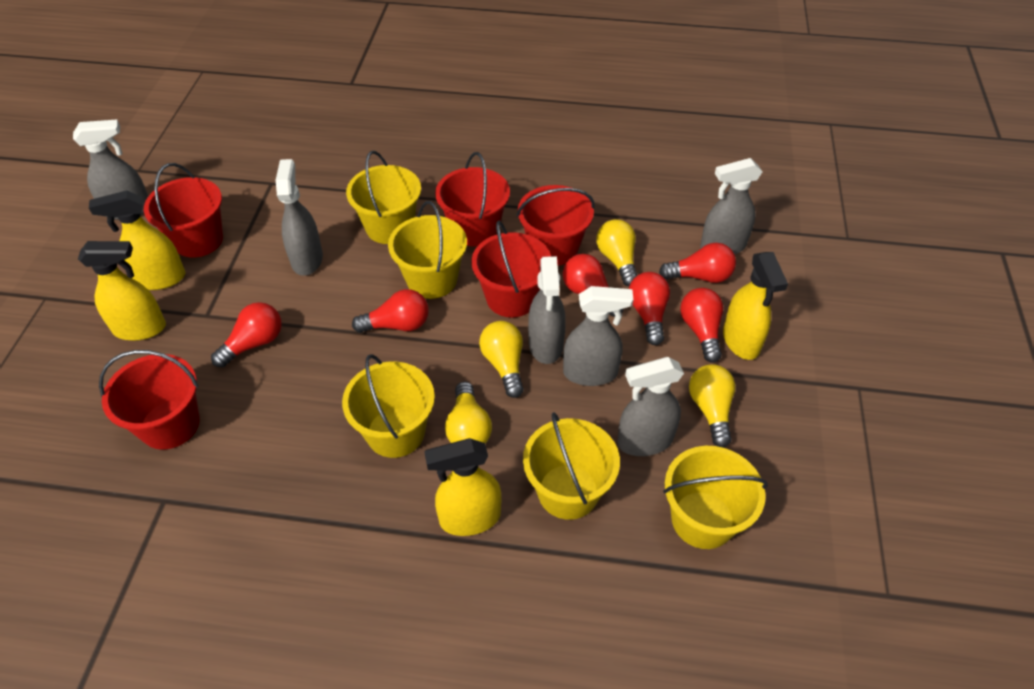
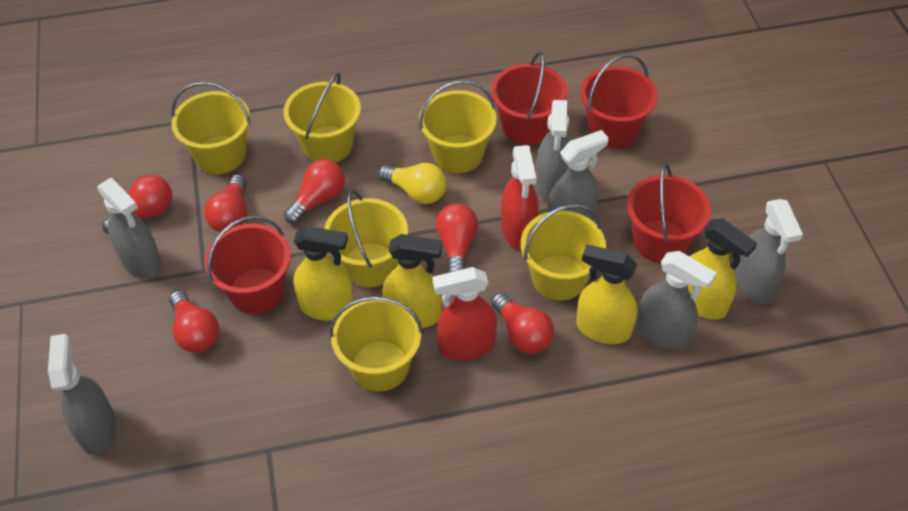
red bucket: [99,350,200,450] [144,163,223,258] [435,152,510,246] [472,221,551,318] [517,185,595,266] = 5 -> [204,216,291,314] [491,52,568,145] [581,54,658,148] [627,164,711,263] = 4
red spray bottle: none = 0 -> [433,267,497,360] [501,145,539,249] = 2
yellow bucket: [342,354,435,458] [346,151,421,244] [388,201,467,299] [523,412,620,520] [663,446,768,549] = 5 -> [171,82,250,174] [283,73,361,162] [324,190,408,288] [330,296,423,392] [419,80,497,173] [521,204,606,301] = 6
yellow light bulb: [445,382,492,443] [479,321,524,398] [596,219,637,286] [689,365,736,448] = 4 -> [378,163,447,204] = 1

